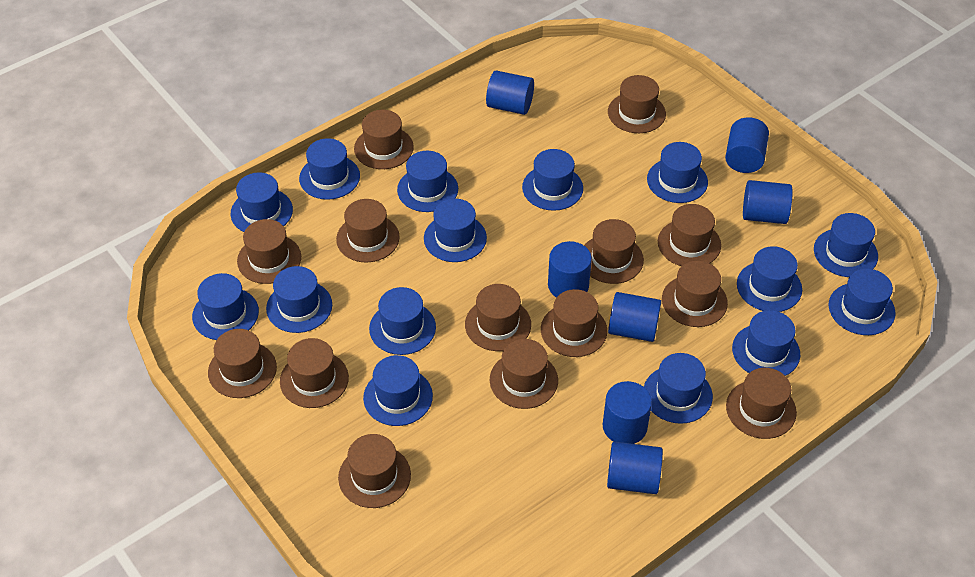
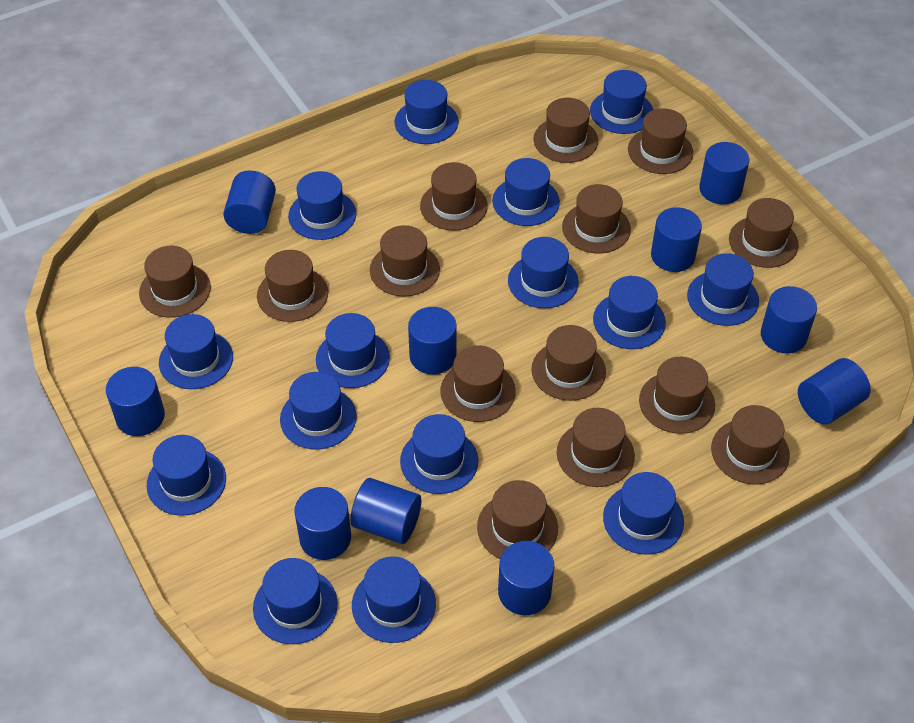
blue cylinder: [486,70,534,115] [548,241,592,298] [603,381,652,444] [607,442,663,494] [608,292,661,342] [725,117,769,173] [743,180,793,224] = 7 -> [106,367,165,436] [223,170,276,234] [294,487,351,560] [350,478,421,544] [408,307,457,374] [498,541,554,615] [651,207,702,272] [699,142,749,205] [761,286,817,353] [798,358,871,424] = 10

